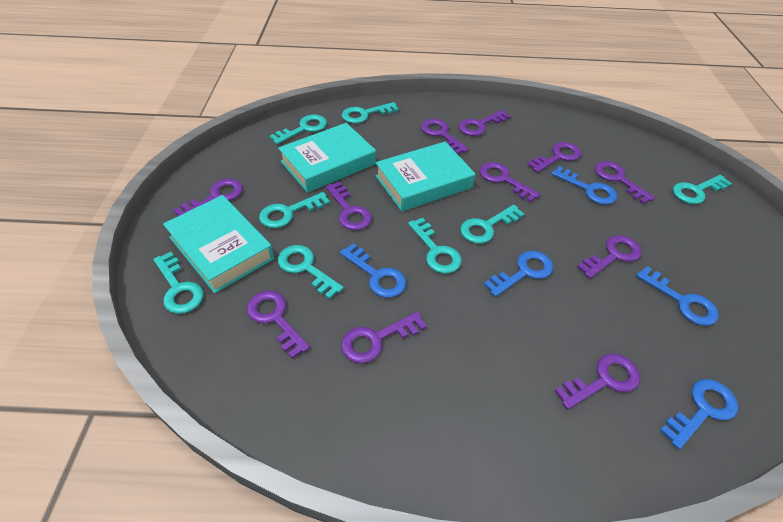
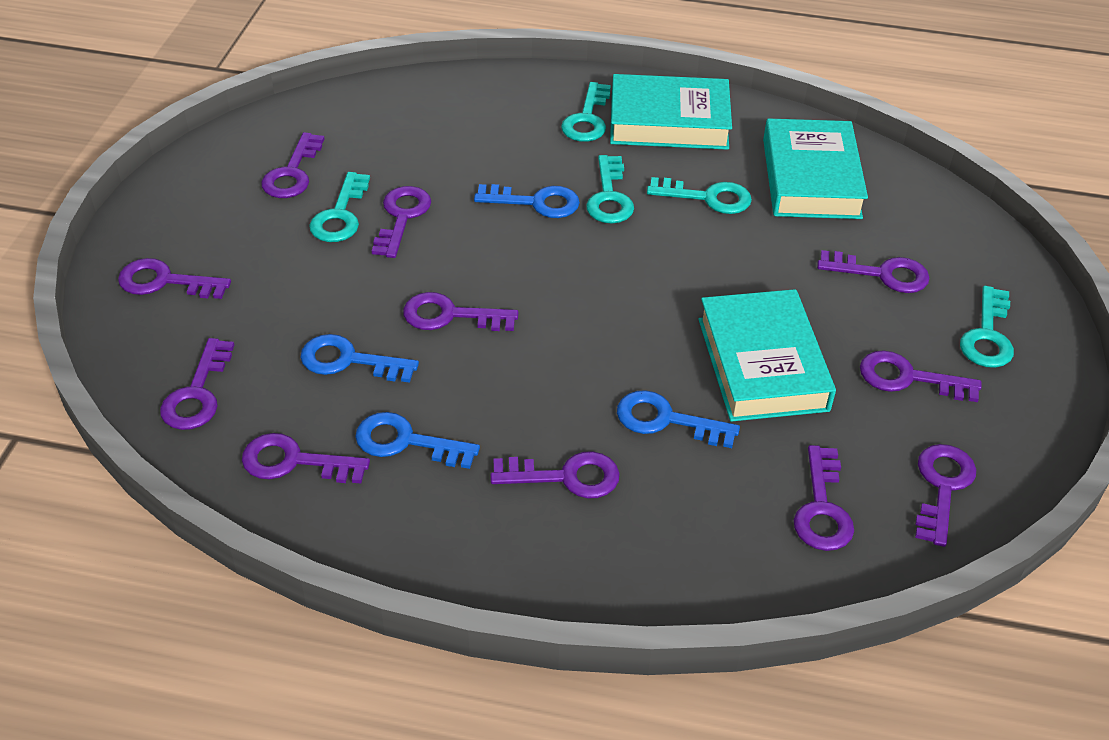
blue key: [340,243,406,298] [484,251,553,297] [551,166,617,205] [636,266,719,326] [660,379,738,449] = 5 -> [300,334,419,383] [355,412,480,469] [474,184,580,218] [617,390,740,448] = 4
turquoise key: [153,252,204,314] [259,192,330,228] [270,115,327,144] [278,245,344,299] [342,102,399,123] [408,218,462,273] [460,205,524,244] [673,175,732,204] = 8 -> [309,172,370,242] [561,82,611,142] [586,155,634,224] [647,177,752,214] [960,286,1014,368] = 5

